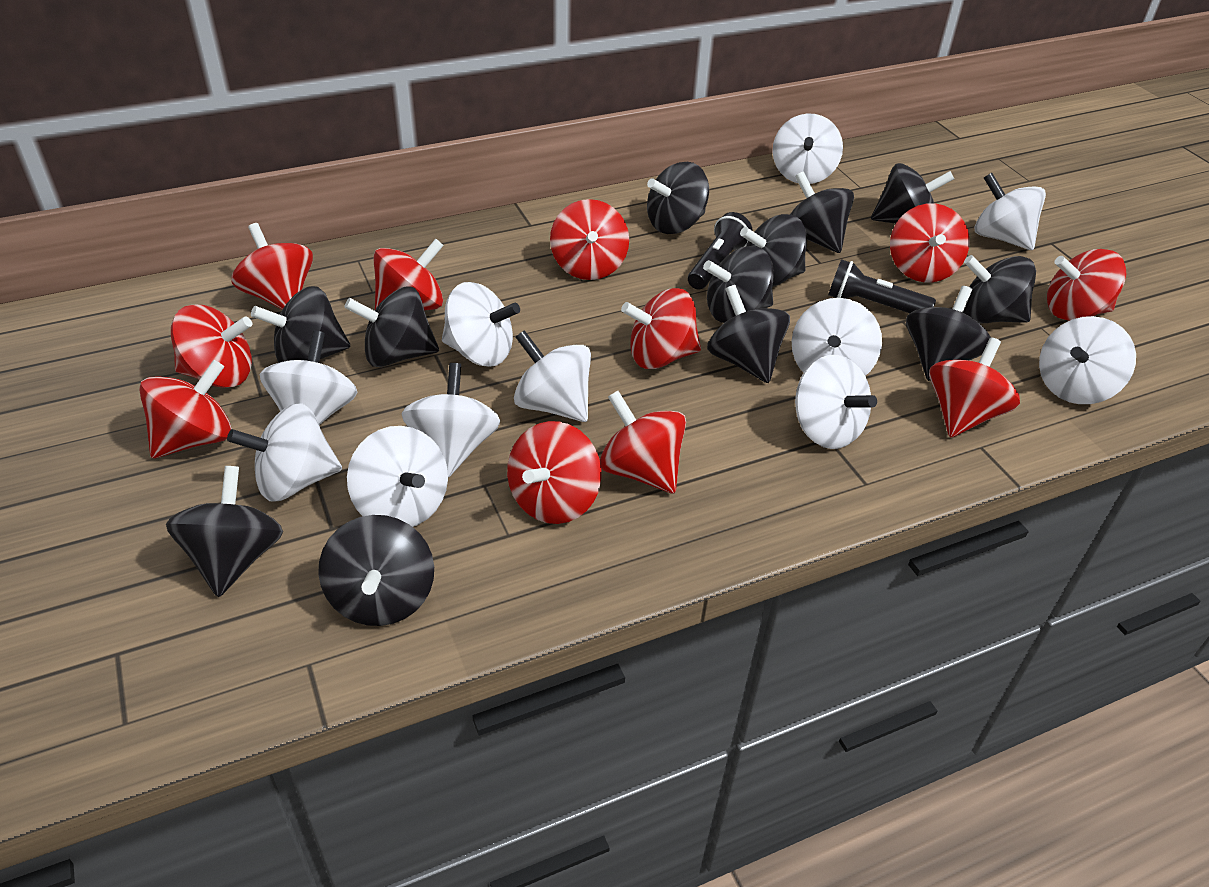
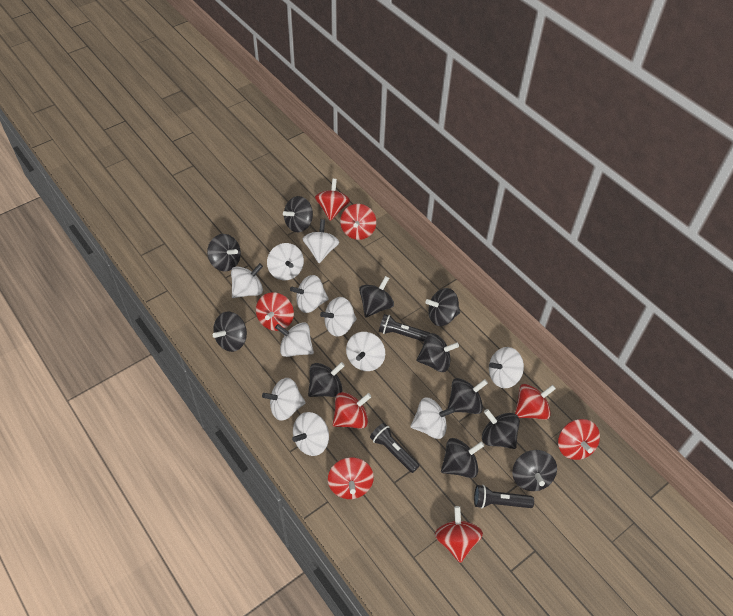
black flashlight: [688,212,753,289] [828,259,936,313] = 2 -> [370,423,420,473] [379,314,430,342] [474,485,534,509] = 3
black spinning top: [166,466,283,597] [251,286,350,363] [318,515,434,626] [344,287,439,367] [647,162,709,234] [703,246,774,323] [707,285,790,383] [740,214,807,287] [790,171,854,253] [871,163,954,224] [906,286,991,381] [963,255,1036,323] = 12 -> [207,234,241,272] [213,312,247,352] [283,196,313,232] [308,362,345,397] [359,276,394,318] [416,333,459,372] [425,288,460,326] [441,438,484,478] [448,378,488,414] [482,409,520,449] [512,450,557,491] = 11
red spinning top: [139,360,232,458] [171,305,252,388] [231,223,313,309] [373,238,444,310] [507,421,602,524] [550,199,629,280] [600,391,686,493] [621,288,701,369] [890,203,970,282] [929,337,1020,438] [1047,249,1126,321] = 11 -> [256,292,294,331] [315,179,350,221] [328,457,374,499] [333,392,371,429] [340,204,376,240] [435,506,483,563] [515,384,556,420] [558,419,600,460] = 8

